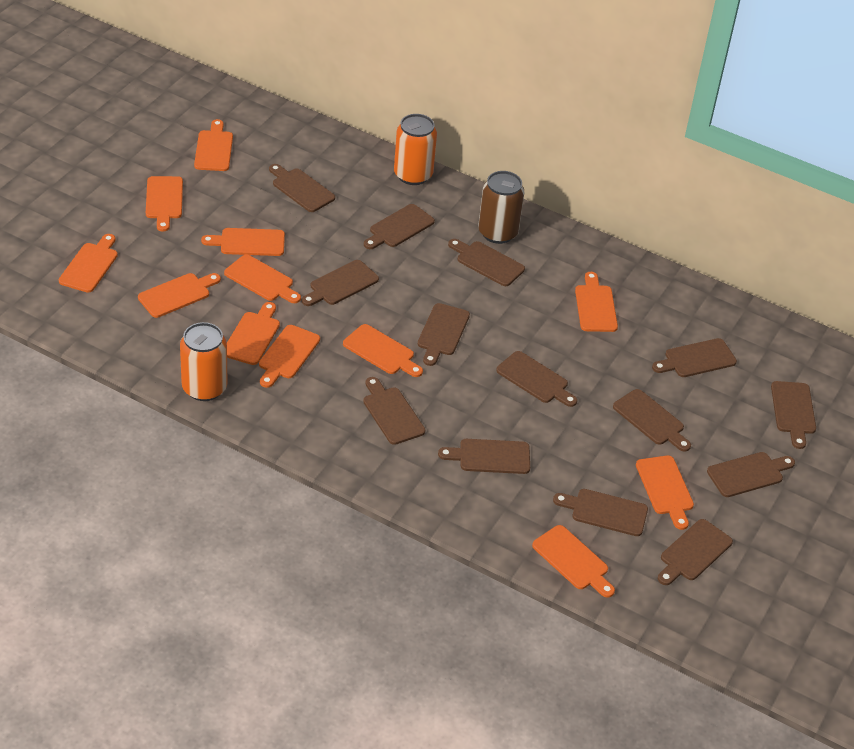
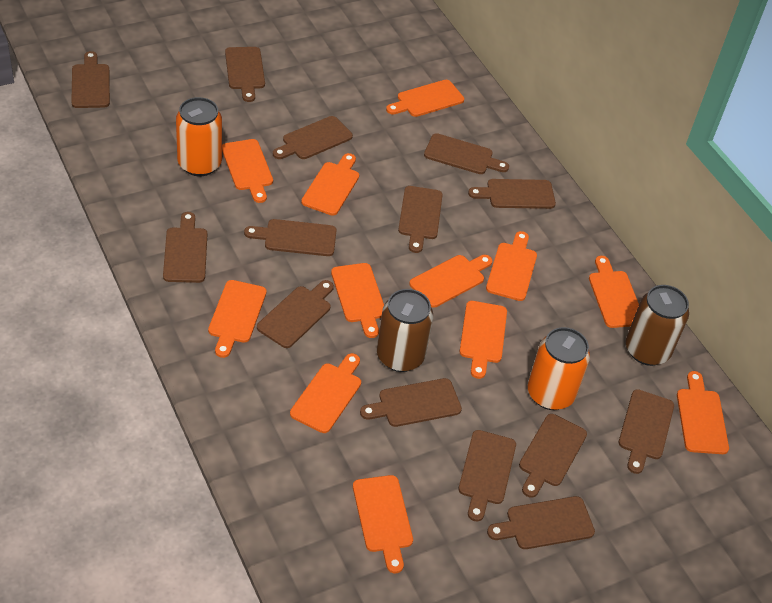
brown can: [478,171,524,244] = 1 -> [377,289,433,372] [626,285,689,366] = 2

